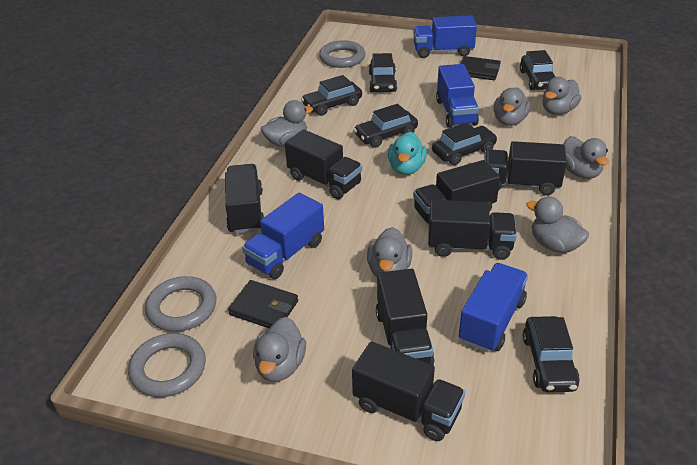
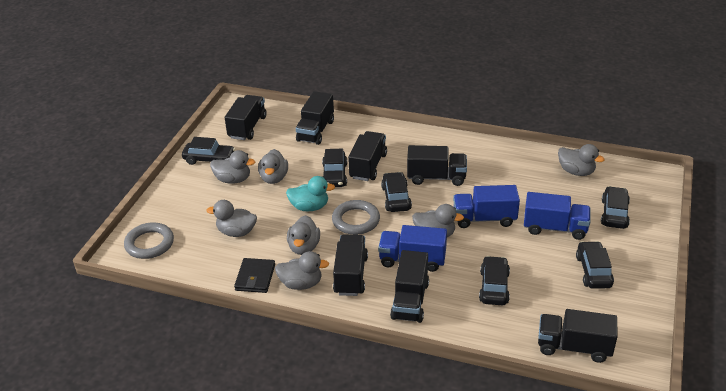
black wallet: [228,280,298,328] [460,56,501,80] = 2 -> [234,258,275,293] = 1
blue truck: [242,193,324,279] [413,15,477,58] [436,64,479,128] [459,263,528,352] = 4 -> [378,225,447,272] [453,185,520,228] [524,192,590,240] = 3
grey ring: [128,333,206,397] [145,276,216,332] [319,40,365,68] = 3 -> [124,222,174,259] [332,200,380,235] = 2

